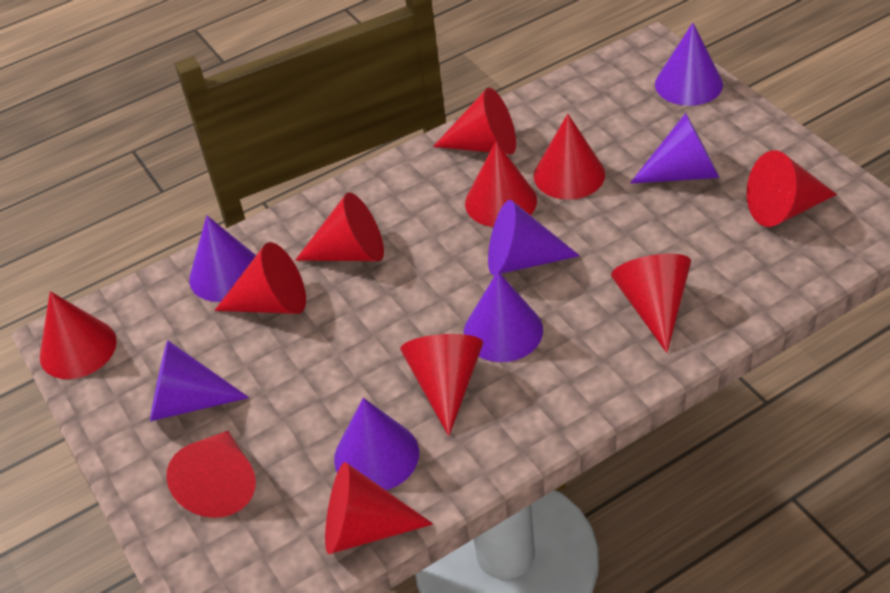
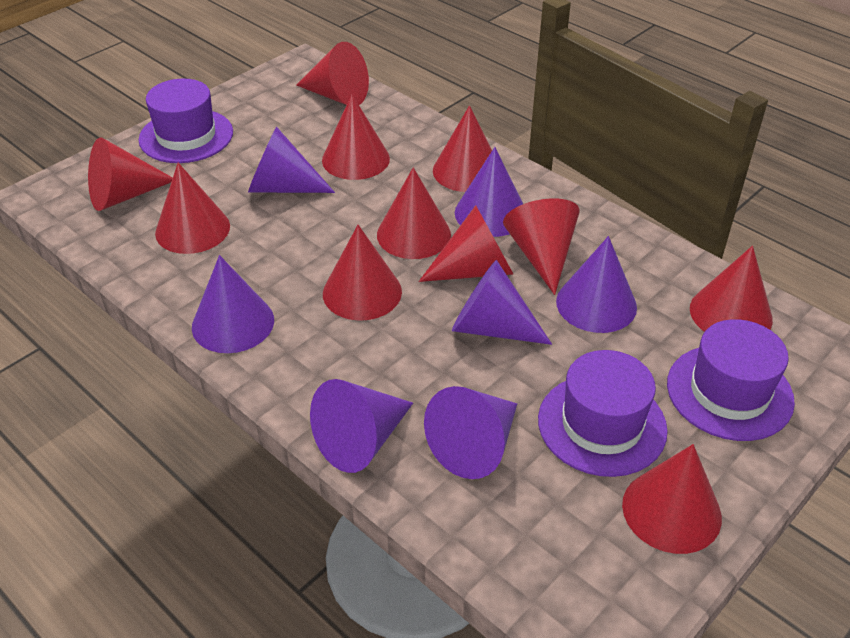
purple hat: none = 0 -> [139,79,233,163] [538,350,668,477] [667,319,795,441] = 3

